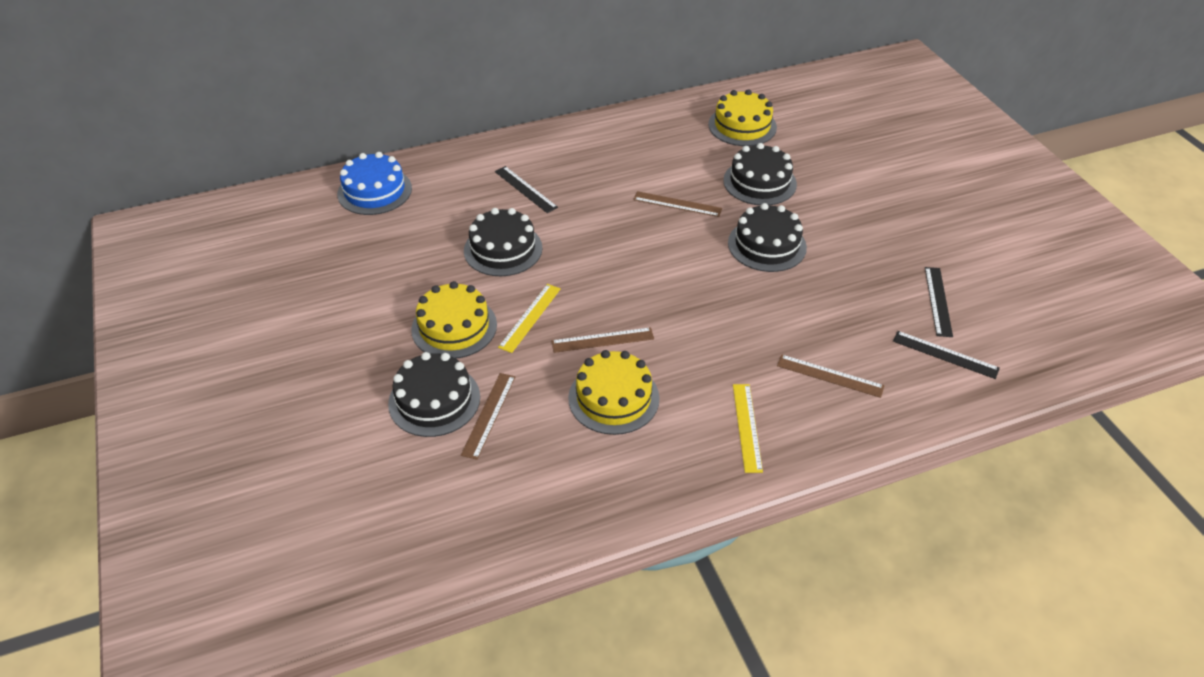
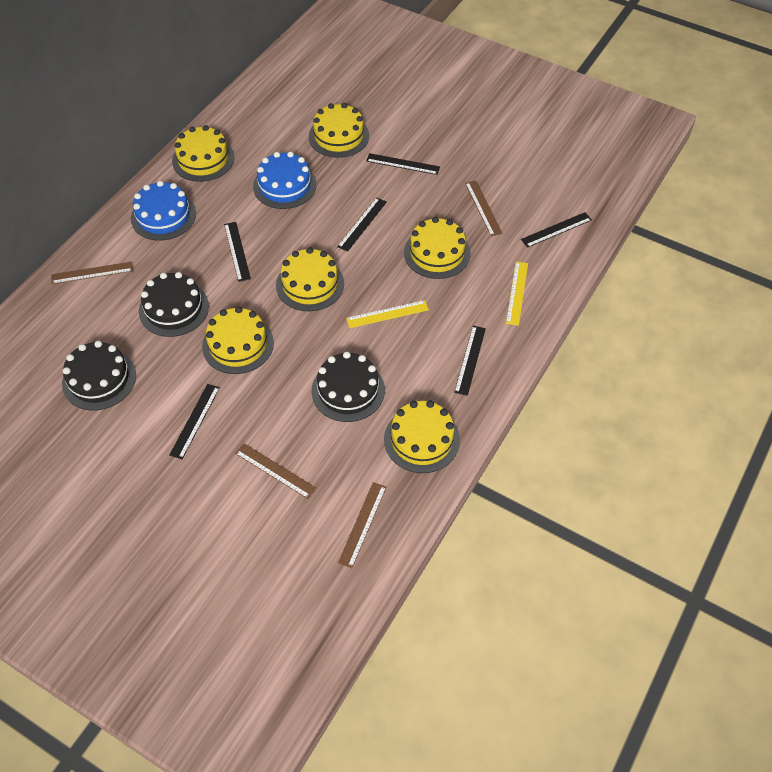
black cake: [388,352,480,437] [464,208,542,276] [723,143,797,205] [728,203,807,272] = 4 -> [62,341,136,410] [139,272,209,337] [311,351,385,422] = 3
black ruler: [495,166,558,213] [893,331,1000,379] [925,267,953,337] = 3 -> [169,384,220,459] [224,222,251,282] [337,198,387,252] [366,153,440,175] [454,326,486,396] [521,212,592,248] = 6
blue cake: [337,152,412,215] = 1 -> [131,181,196,241] [253,152,317,209] = 2
yellow cake: [411,281,497,359] [568,350,660,435] [708,89,777,146] = 3 -> [172,125,234,182] [202,306,274,374] [276,247,344,311] [309,103,369,158] [384,400,460,473] [404,217,470,279] = 6

